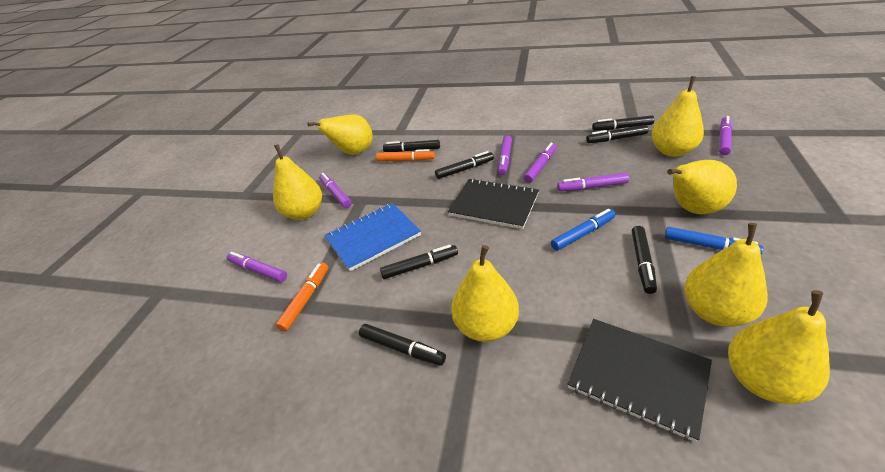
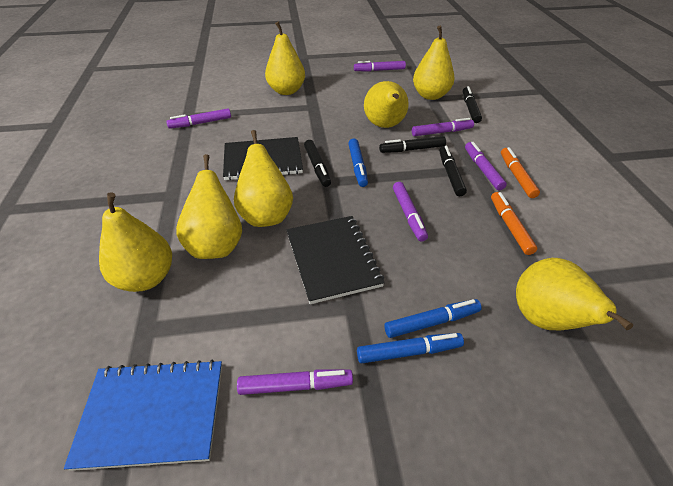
black marker: [359,324,446,366] [380,245,458,279] [383,140,440,152] [435,151,494,179] [586,125,648,143] [592,115,654,131] [632,226,657,294] = 7 -> [304,140,331,187] [379,136,446,153] [439,146,467,196] [463,86,482,123] = 4
blue marker: [551,209,616,251] [664,227,763,255] = 2 -> [348,138,368,187] [357,333,464,363] [384,299,482,338] = 3

